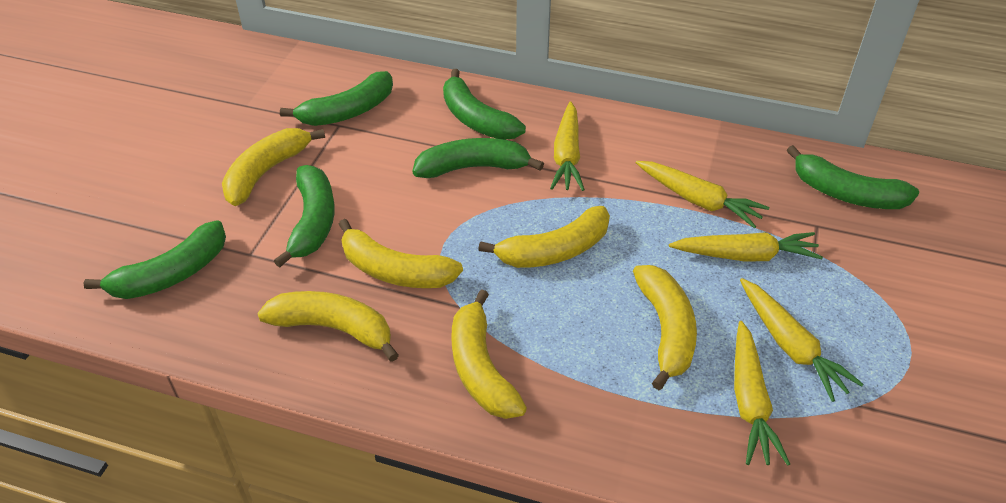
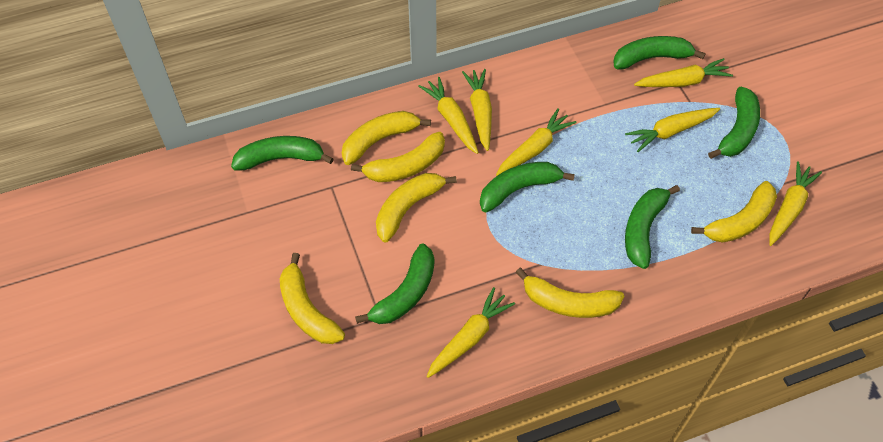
yellow carrot: [550,102,585,191] [636,161,769,229] [669,232,823,262] [734,321,790,466] [740,278,864,402] = 5 -> [418,77,479,154] [426,287,515,378] [462,69,492,151] [496,108,577,176] [625,108,720,152] [634,58,733,87] [769,161,822,246] = 7

